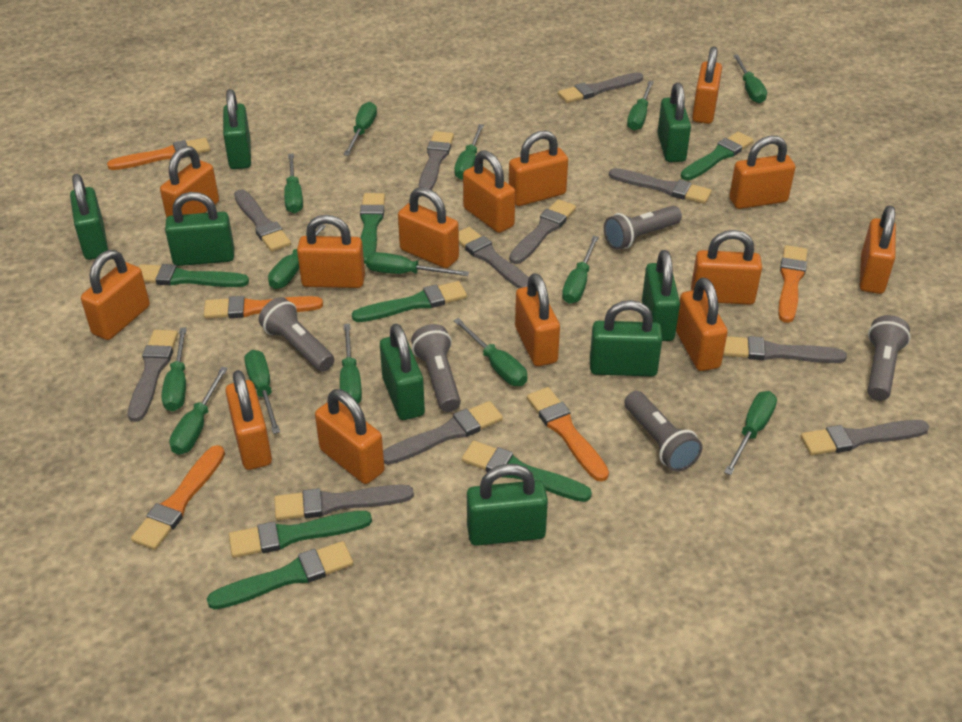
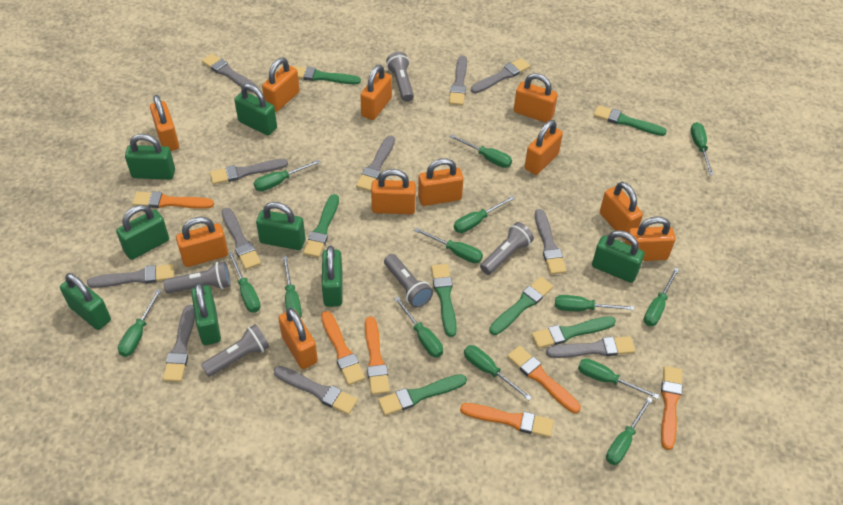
orange brush: [107,138,210,170] [131,445,225,550] [204,296,323,319] [527,387,609,482] [778,245,807,323] = 5 -> [132,191,214,209] [321,311,365,385] [365,316,390,395] [460,403,554,437] [507,346,581,413] [661,366,683,450] = 6
orange padlock: [81,250,150,340] [160,146,219,219] [225,370,272,470] [297,215,365,288] [315,389,385,484] [398,187,459,268] [463,150,515,233] [509,131,568,206] [515,273,560,366] [676,278,728,371] [691,230,762,305] [692,47,722,124] [729,136,795,209] [860,206,896,294] = 14 -> [150,95,179,151] [176,217,228,267] [262,58,300,112] [278,308,318,369] [360,65,392,120] [371,169,416,214] [418,158,464,206] [514,73,558,123] [525,120,563,175] [600,182,643,240] [625,217,676,261] = 11

